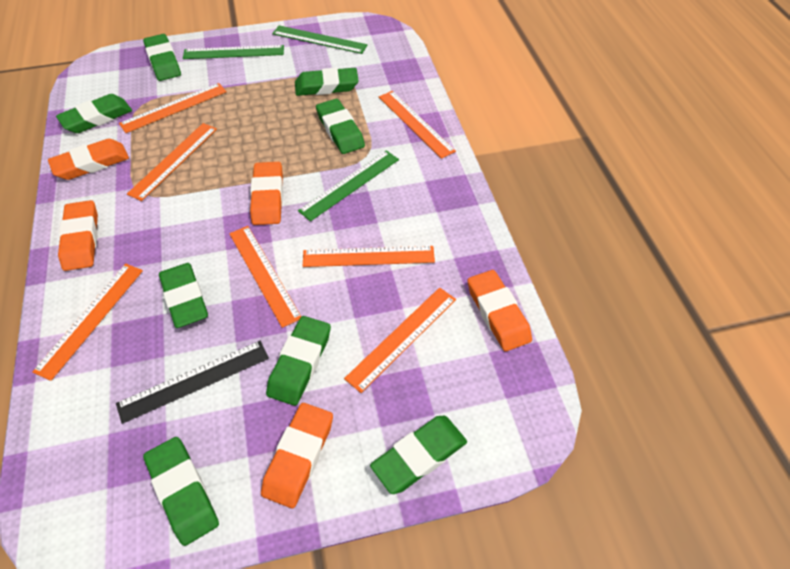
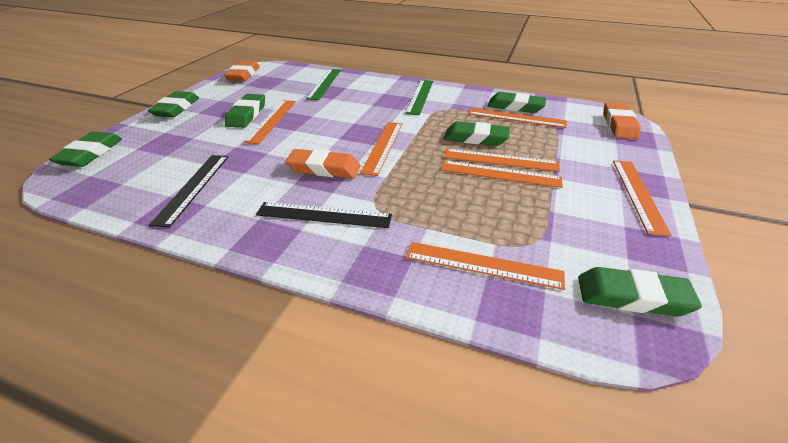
black ruler: [116,341,269,424] = 1 -> [149,155,228,228] [256,202,392,228] = 2
green eraser: [56,94,132,133] [143,34,181,81] [143,437,219,546] [159,263,208,328] [266,316,331,406] [295,68,359,96] [316,99,365,154] [370,416,467,494] = 8 -> [49,132,122,167] [148,91,199,117] [225,94,265,128] [444,121,510,146] [487,92,547,113] [578,267,702,316] = 6
green ruler: [183,45,284,59] [272,25,368,54] [298,150,399,221] = 3 -> [306,69,341,100] [405,80,433,115] = 2
orange eraser: [48,139,129,180] [58,200,98,271] [250,162,283,225] [261,403,333,508] [468,270,532,351] = 5 -> [224,61,260,81] [285,149,361,178] [603,103,641,139] = 3

